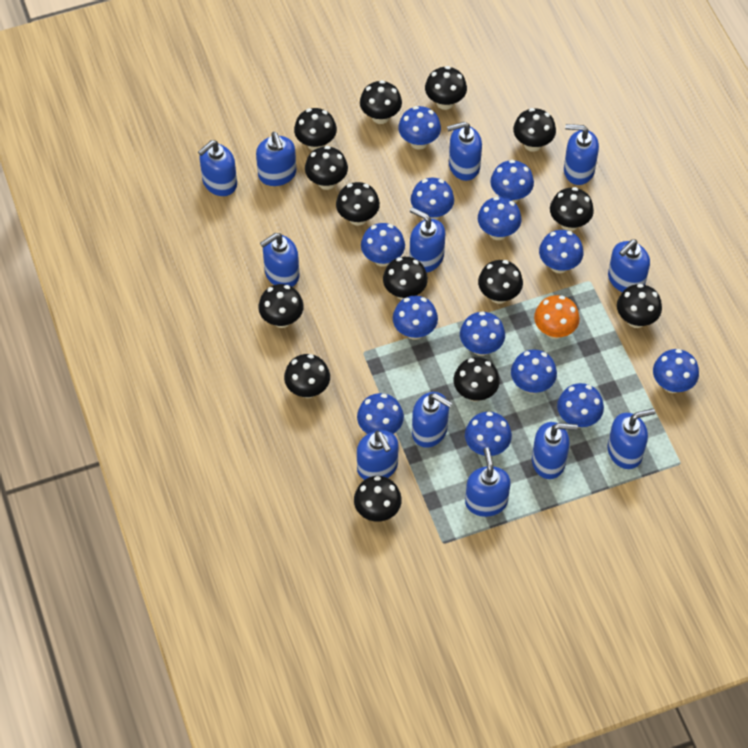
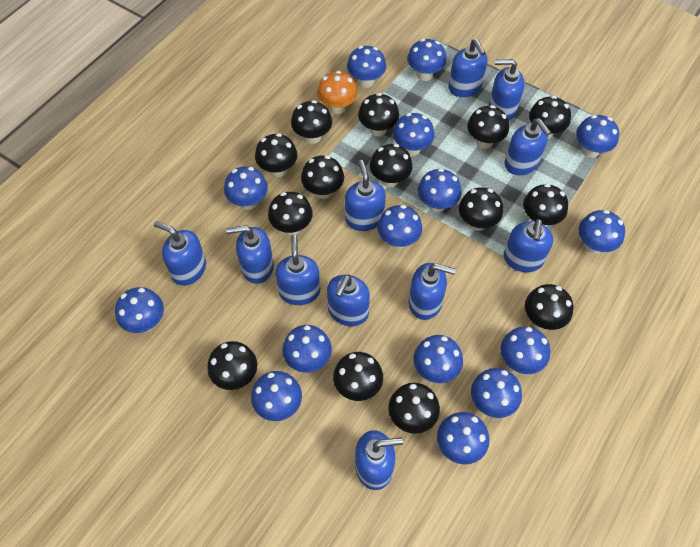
blue mushroom: [357,393,404,434] [361,223,405,267] [393,296,438,340] [398,106,441,150] [411,178,454,220] [460,311,505,356] [465,412,512,456] [478,197,522,240] [490,160,534,203] [511,349,557,394] [539,230,583,273] [557,383,604,428] [653,349,699,393] = 13 -> [115,287,164,333] [224,166,268,210] [251,371,302,421] [282,325,332,373] [347,46,386,88] [377,205,422,249] [393,113,434,156] [407,39,446,81] [414,335,463,383] [418,168,461,212] [437,412,489,464] [471,368,522,418] [500,326,550,374] [576,115,619,158] [579,210,625,254] = 15
blue soap dispenser: [198,140,237,196] [256,132,296,186] [260,233,300,287] [357,430,399,480] [409,207,445,273] [412,392,453,448] [447,122,482,181] [465,447,511,517] [532,422,578,479] [564,124,599,185] [607,409,655,469] [608,239,650,292] = 12 -> [154,221,206,286] [226,225,274,284] [275,234,320,305] [327,274,370,326] [345,160,386,231] [355,430,403,490] [409,263,456,320] [448,39,488,97] [489,59,525,120] [504,219,553,272] [505,118,551,175] = 11

